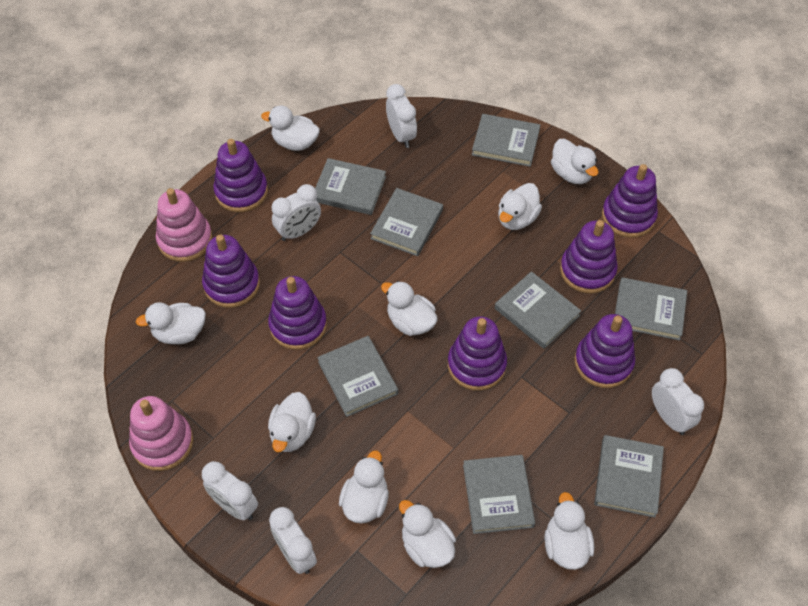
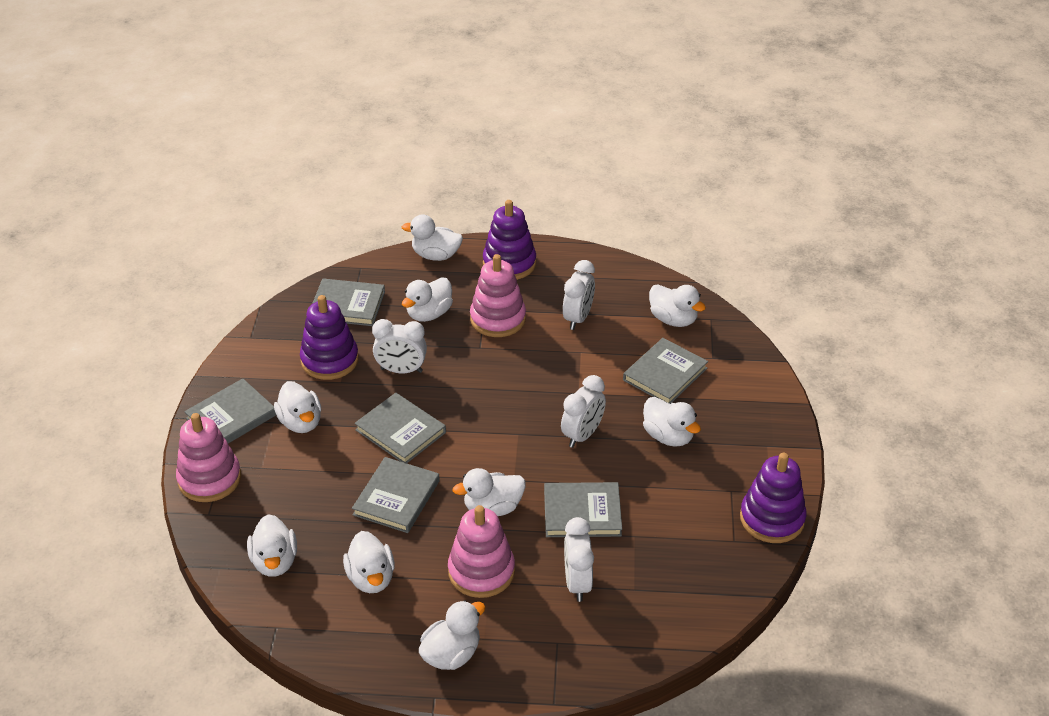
grey book: [315,158,386,215] [317,336,398,417] [370,188,443,256] [463,455,535,534] [472,114,540,167] [495,271,581,349] [594,435,664,518] [615,277,687,341] = 8 -> [184,378,276,444] [312,278,385,326] [352,457,440,533] [355,393,446,463] [544,482,622,537] [623,338,708,404] = 6
pink stacking toy: [129,396,193,471] [156,188,212,262] = 2 -> [176,413,241,502] [448,505,515,598] [470,254,526,337] = 3
purple stacking toy: [202,235,260,308] [213,139,268,212] [268,276,327,350] [448,316,507,391] [560,220,618,294] [574,314,635,388] [602,164,658,238] = 7 -> [300,295,359,380] [483,200,536,280] [740,453,806,543] = 3
white clock: [202,461,258,520] [269,507,317,574] [272,184,321,241] [386,84,417,148] [652,368,704,435] = 5 -> [372,319,427,373] [561,375,606,448] [563,260,595,330] [564,517,594,602] = 4

